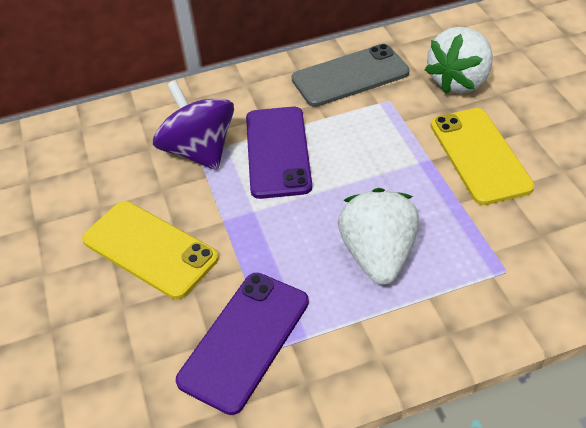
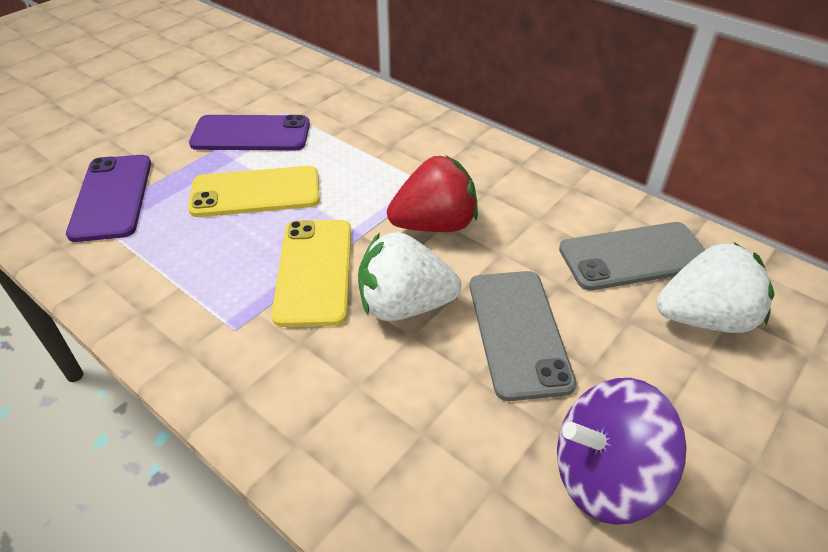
grey phone: [292,44,410,107] = 1 -> [470,271,576,401] [559,222,705,291] = 2
red strawberry: none = 0 -> [387,155,478,232] = 1

